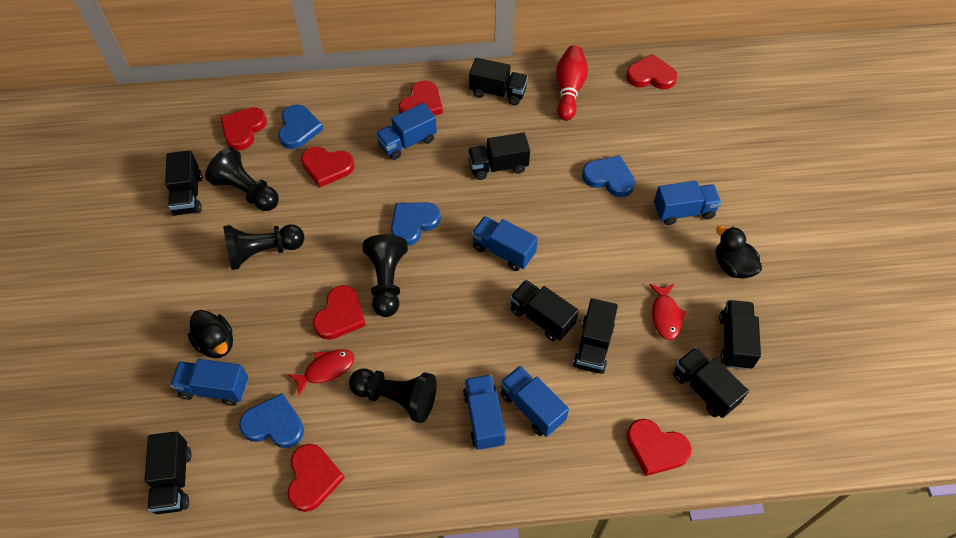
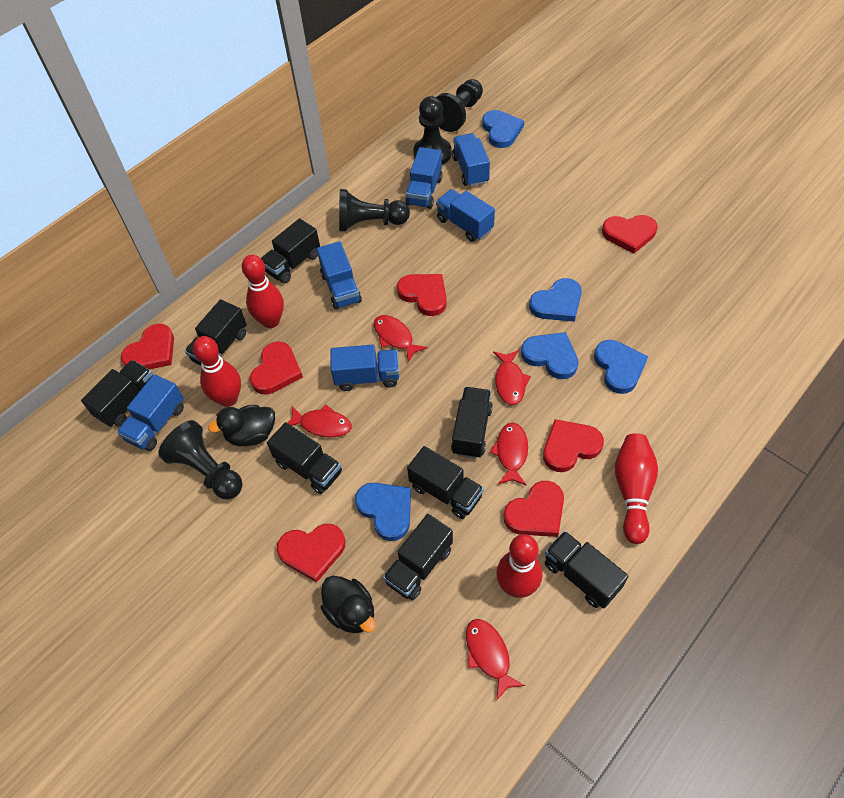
blue heart: [239,393,304,448] [278,104,323,149] [391,202,441,246] [582,155,635,197] = 4 -> [355,483,411,541] [482,110,524,148] [521,332,578,379] [529,278,582,322] [594,340,648,394] = 5
red bowling pin: [556,45,588,121] = 1 -> [193,336,241,407] [242,255,284,328] [496,534,542,598] [615,433,658,544] = 4
red fish: [288,349,354,396] [649,284,687,340] = 2 -> [288,404,351,438] [374,315,427,362] [466,619,525,700] [490,423,528,485] [493,350,531,405] = 5

